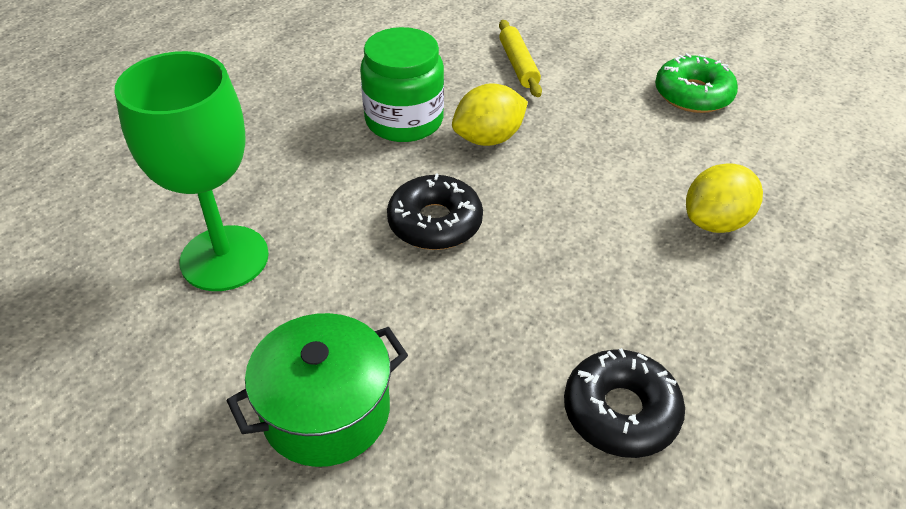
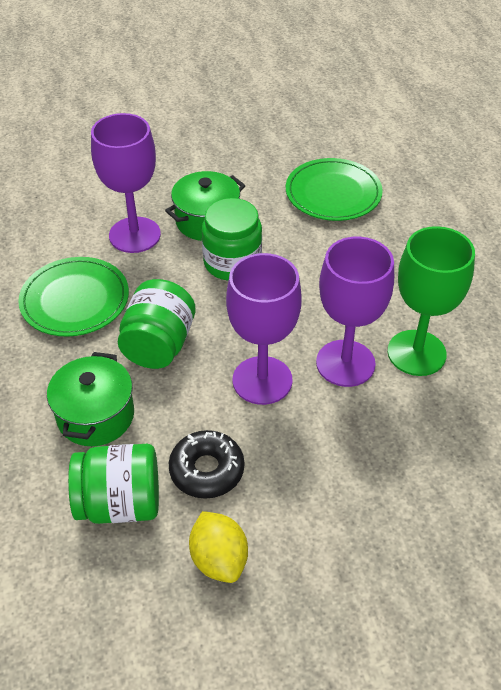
black donut: [387,174,483,250] [564,348,685,458] = 2 -> [169,430,244,499] = 1
green donut: [655,53,738,113] = 1 -> none = 0
green jar: [360,27,444,142] = 1 -> [68,444,159,524] [118,279,196,369] [202,198,262,281] = 3
green plate: none = 0 -> [18,257,129,337] [286,158,383,221] = 2
green pot: [227,313,408,467] = 1 -> [47,352,134,446] [165,171,245,241] = 2
purple goblet: none = 0 -> [91,113,161,253] [226,253,302,405] [316,237,394,387] = 3
yellow lemon: [452,83,528,146] [686,163,763,233] = 2 -> [189,511,248,583] = 1
yellow rolling pin: [499,20,542,97] = 1 -> none = 0

